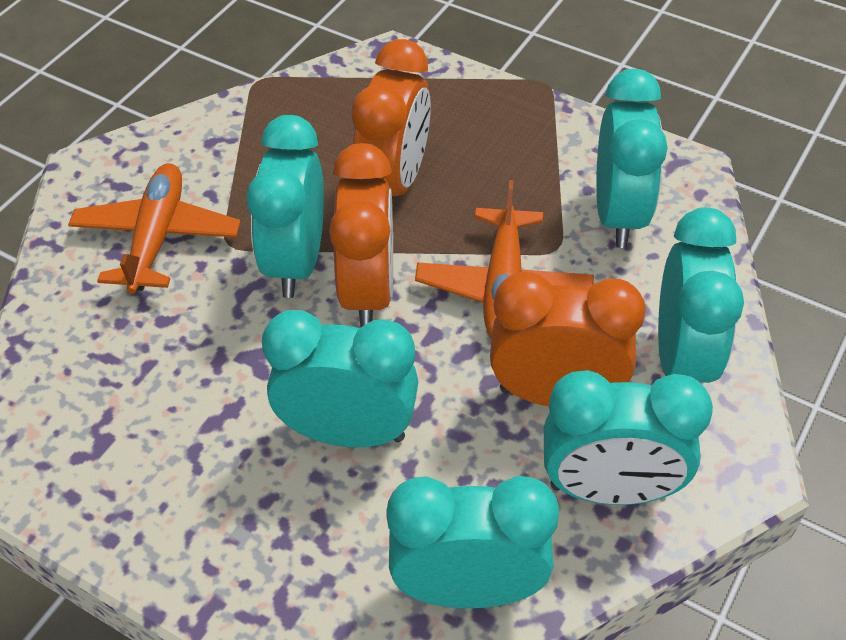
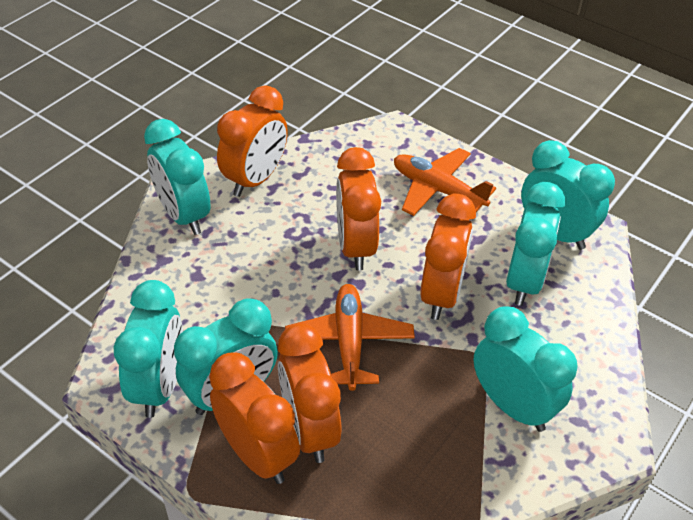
orange clock: [329,143,393,327] [352,39,431,196] [490,272,646,406] = 3 -> [209,353,300,484] [217,85,288,197] [278,323,341,463] [336,147,381,271] [420,194,476,320] = 5

